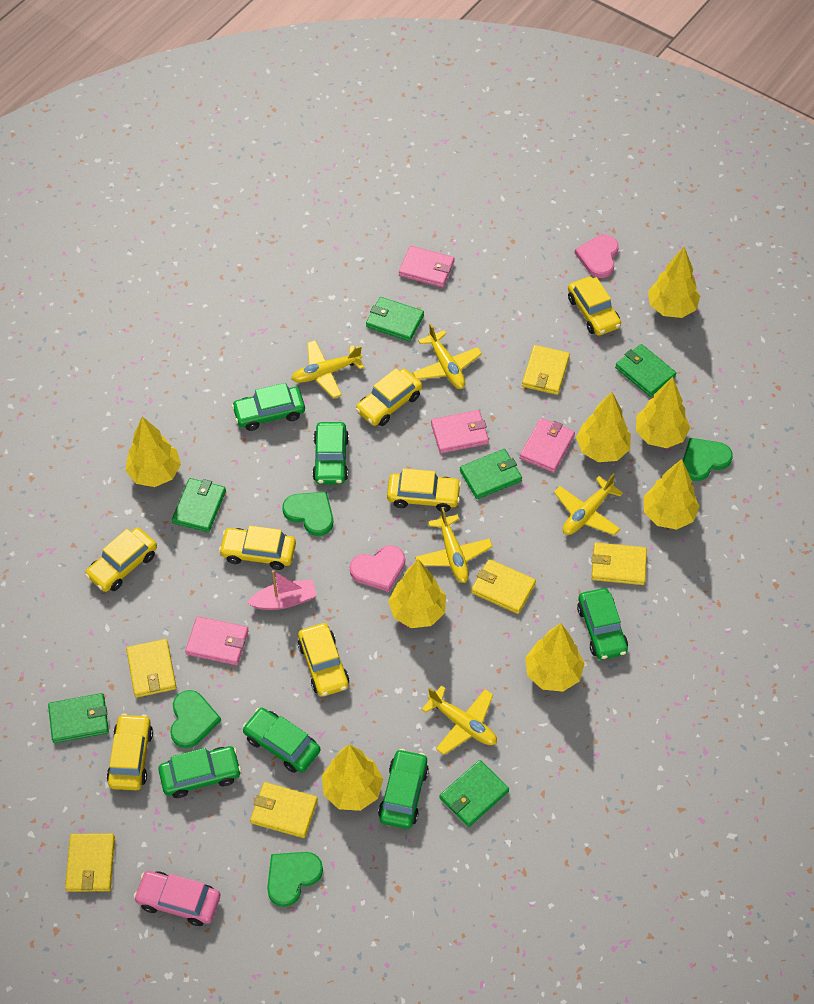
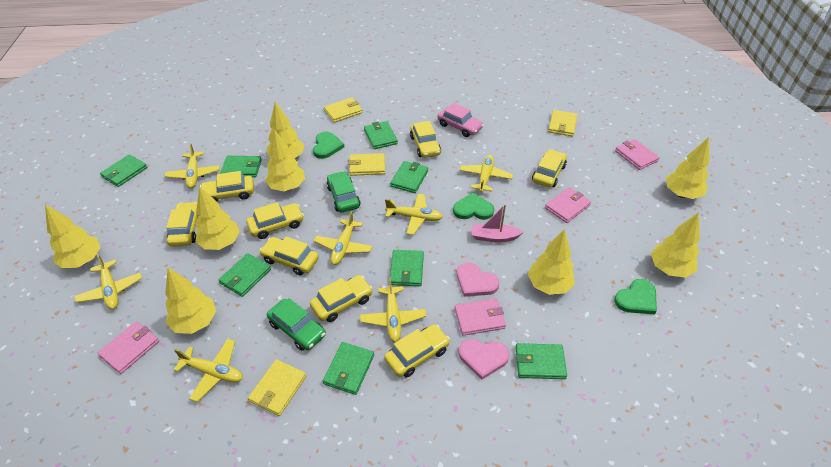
green car: [158,746,241,798] [232,383,305,431] [242,708,320,773] [312,422,349,484] [378,749,429,829] [577,588,628,660] = 6 -> [267,298,326,351] [326,171,361,212] = 2
green heart: [170,690,221,748] [267,852,323,907] [282,492,333,536] [683,438,733,481] = 4 -> [313,132,344,159] [453,193,494,220] [614,279,657,314] = 3
green wallet: [48,693,109,743] [172,478,226,532] [366,297,424,342] [439,760,509,827] [460,449,522,499] [615,344,676,397] = 6 -> [100,154,147,187] [218,253,271,297] [220,156,262,177] [323,342,374,395] [364,121,398,149] [390,161,428,193] [390,250,424,286] [515,343,567,379] = 8
yellow car: [85,528,157,592] [107,714,153,790] [219,526,296,570] [298,623,349,697] [356,368,422,426] [387,469,461,512] [568,277,621,336] = 7 -> [166,202,199,246] [200,171,254,202] [246,202,304,239] [260,236,319,275] [310,275,373,322] [384,324,450,378] [410,121,441,158] [532,149,567,188] = 8
yellow plane: [291,340,364,399] [412,324,482,389] [415,507,493,583] [422,686,497,755] [554,473,623,536] = 5 -> [74,254,142,309] [165,143,220,188] [174,339,243,402] [314,211,373,265] [360,277,426,342] [385,194,443,235] [459,155,513,192] = 7
yellow wallet: [65,833,115,892] [126,639,176,698] [250,782,318,838] [471,559,536,614] [522,345,570,395] [591,542,647,585] = 6 -> [248,359,306,416] [324,97,363,122] [349,153,385,176] [548,110,578,136] = 4

